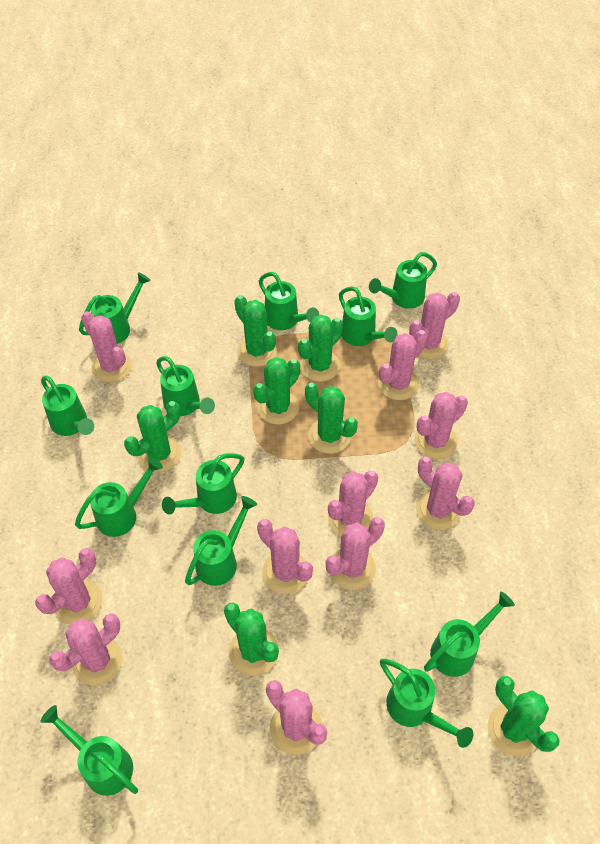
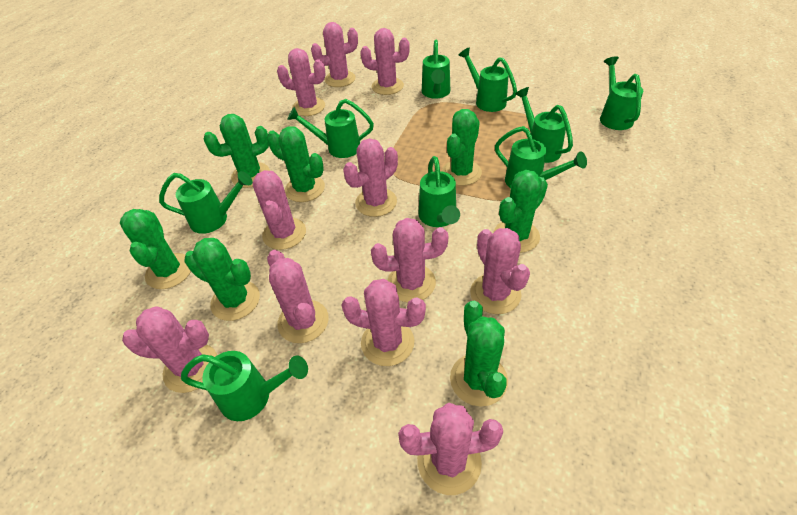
green watering can: [40,705,138,796] [41,376,94,436] [75,457,163,537] [79,272,151,344] [156,356,215,416] [162,453,244,515] [185,496,257,586] [259,272,319,330] [339,286,398,346] [369,252,437,309] [380,659,473,748] [424,591,515,677] = 12 -> [159,171,252,234] [181,351,308,421] [287,99,374,158] [419,156,460,227] [422,40,450,99] [458,47,517,112] [495,126,587,188] [515,87,573,163] [600,56,643,130] = 9

